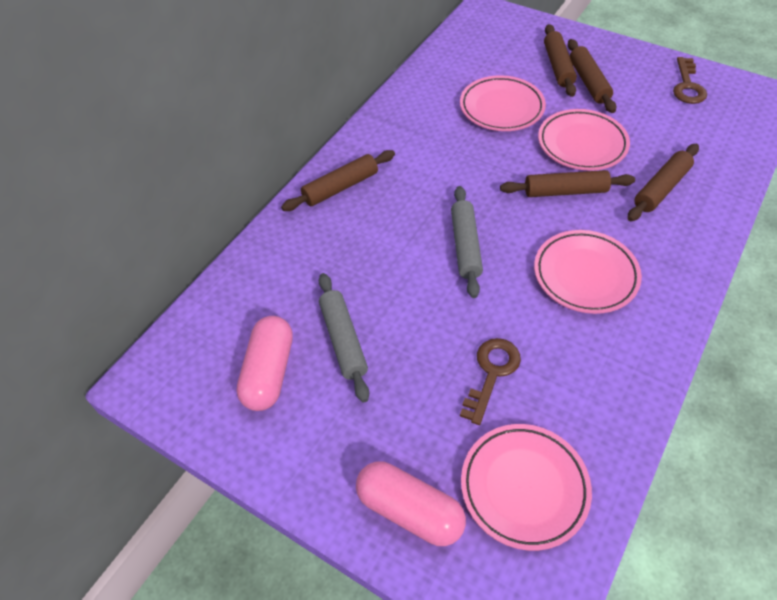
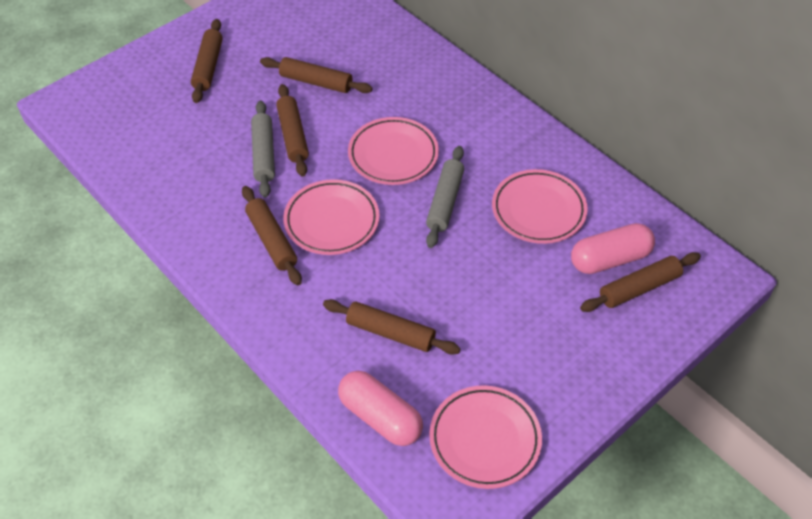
brown key: [460,338,521,425] [673,57,707,104] = 2 -> none = 0
brown rolling pin: [281,150,395,211] [500,170,635,197] [544,24,577,97] [568,39,616,113] [627,144,699,221] = 5 -> [191,19,223,103] [242,186,302,285] [260,57,373,93] [276,84,309,177] [323,299,461,355] [580,252,701,312] = 6

